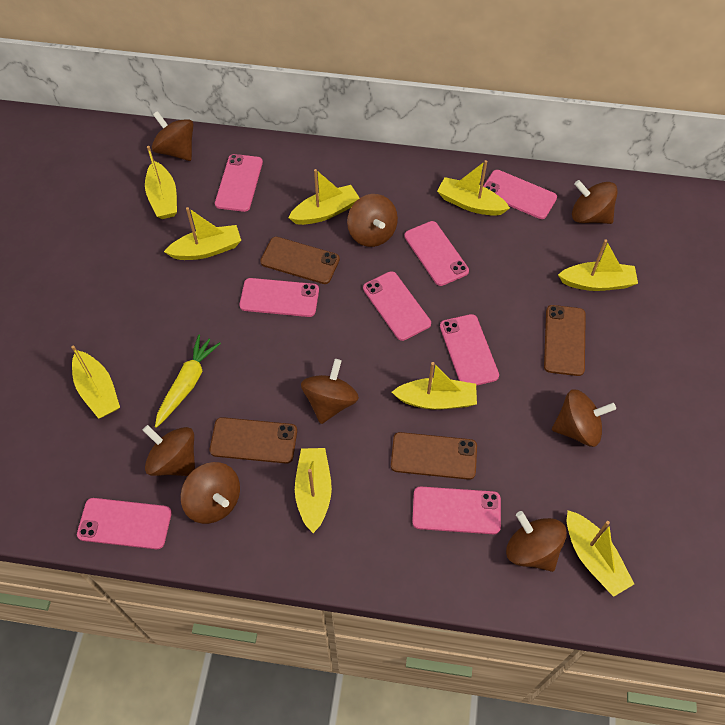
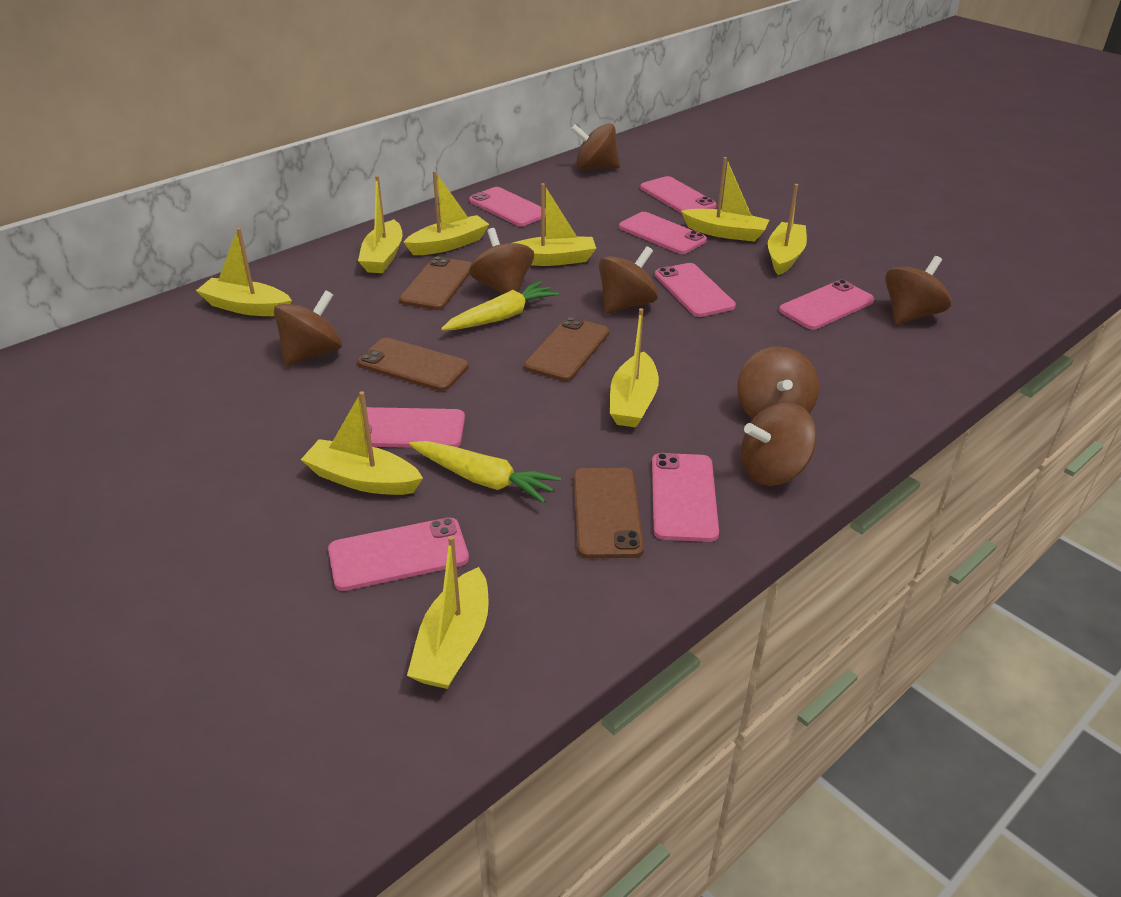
brown spinning top: [143,425,195,476] [152,111,193,161] [181,462,240,524] [301,359,359,424] [347,194,398,247] [506,511,567,572] [552,389,616,447] [572,180,618,224] = 8 -> [274,290,342,366] [469,228,534,294] [571,123,620,170] [599,246,658,314] [737,346,819,419] [741,402,817,486] [885,256,951,325] = 7
yellow carrot: [155,335,221,428] = 1 -> [409,441,561,503] [441,281,559,331] = 2

